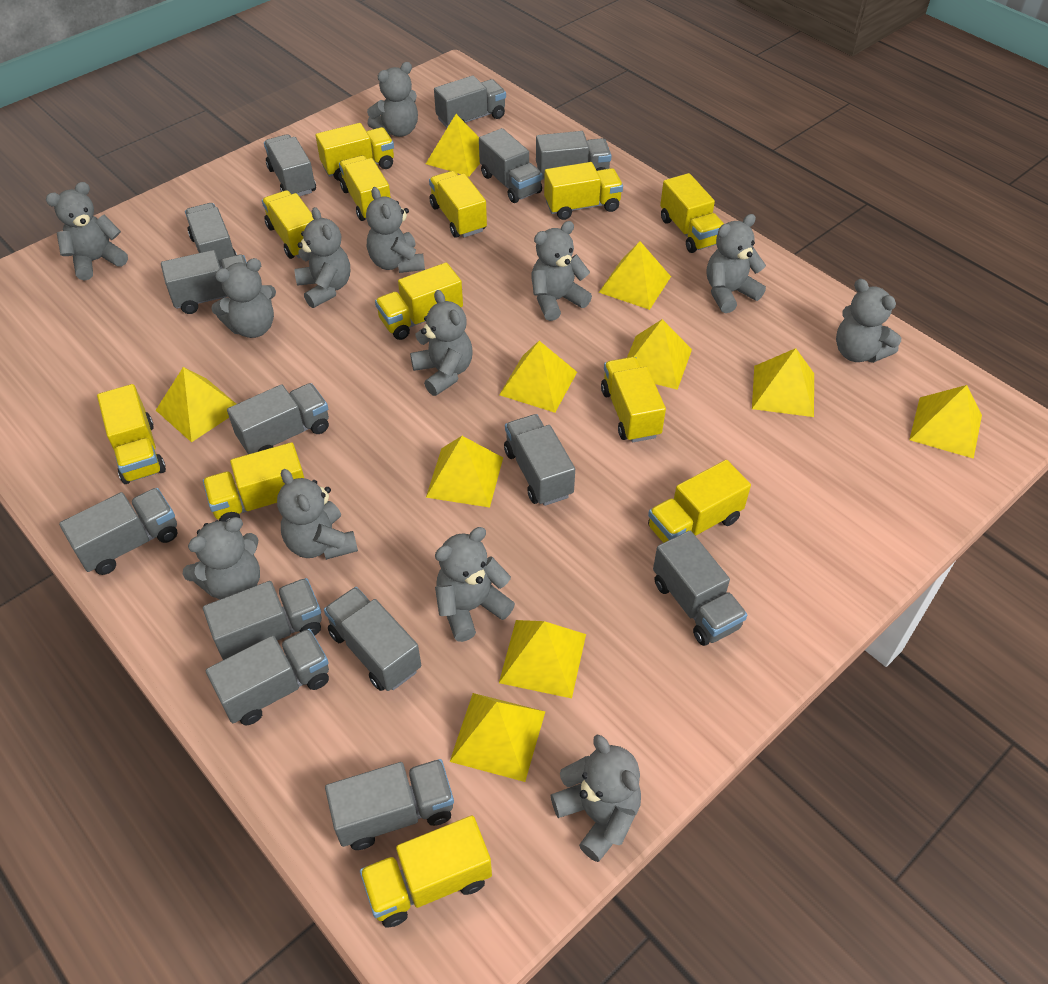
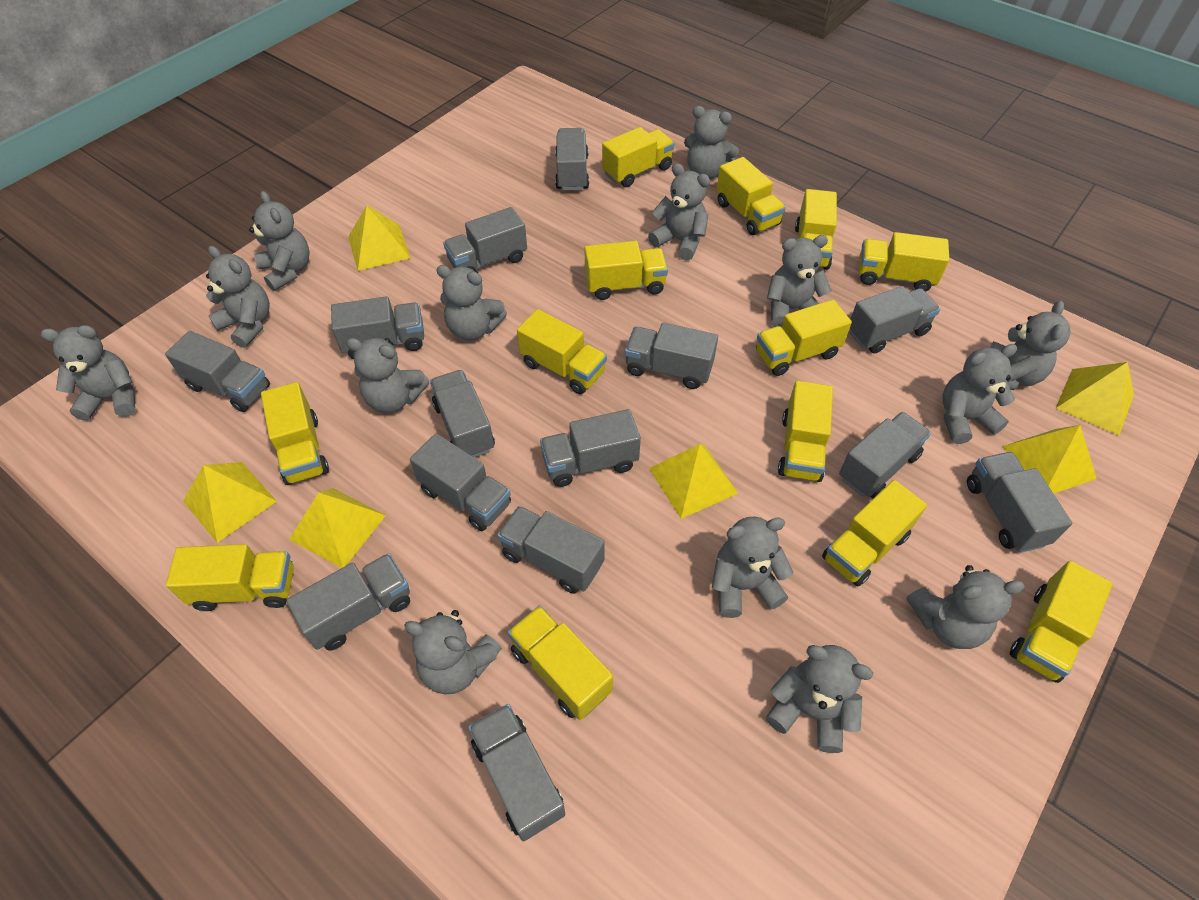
grey teddy bear: [46,182,128,281] [183,517,260,599] [211,258,276,338] [277,469,358,560] [294,207,350,308] [366,187,425,273] [367,62,418,137] [410,290,473,396] [435,527,515,642] [531,221,592,321] [550,735,641,862] [707,214,766,313] [836,279,901,363] = 13 -> [41,325,136,421] [206,246,270,348] [249,191,310,291] [346,338,429,413] [404,610,502,694] [436,265,507,341] [648,163,710,260] [684,106,739,179] [712,517,793,618] [766,645,873,753] [767,235,832,327] [907,565,1025,649] [943,344,1017,444] [989,301,1071,390] = 14
yellow pyramid: [156,367,236,442] [426,114,480,176] [426,436,503,508] [450,693,545,782] [499,341,577,413] [499,620,586,698] [599,241,671,310] [627,319,692,390] [752,348,814,417] [909,385,982,459] = 10 -> [183,462,277,543] [289,488,386,568] [348,205,411,271] [649,444,738,519] [1002,425,1097,494] [1056,362,1134,436] = 6
yellow truck: [97,384,166,484] [203,442,304,522] [262,190,314,259] [316,123,394,181] [339,155,391,221] [360,815,492,927] [375,262,463,340] [429,171,487,238] [544,162,623,220] [601,357,666,443] [648,460,751,543] [660,173,724,253] = 12 -> [166,544,294,611] [261,382,329,485] [508,605,613,720] [517,309,607,394] [584,241,668,300] [602,127,674,187] [717,157,786,235] [756,300,852,376] [778,381,833,482] [795,189,837,270] [822,480,927,586] [859,232,949,292] [1010,561,1113,683] = 13

